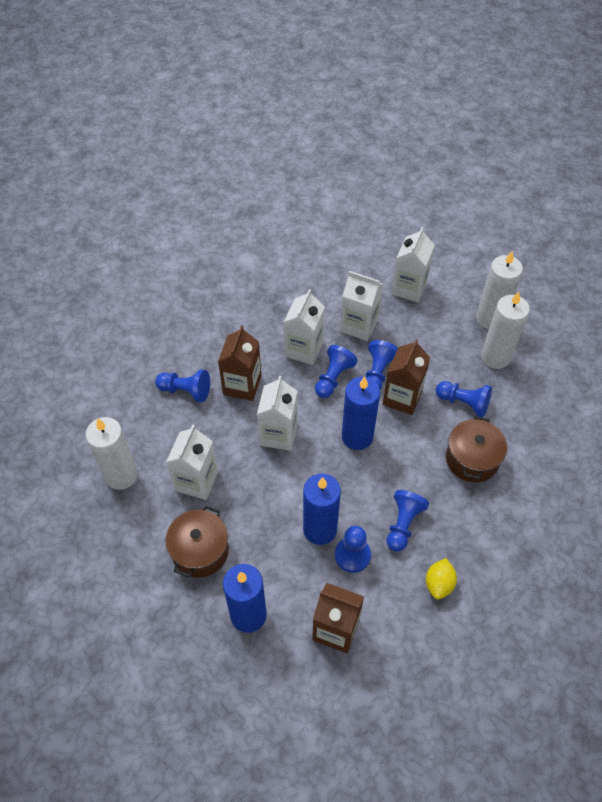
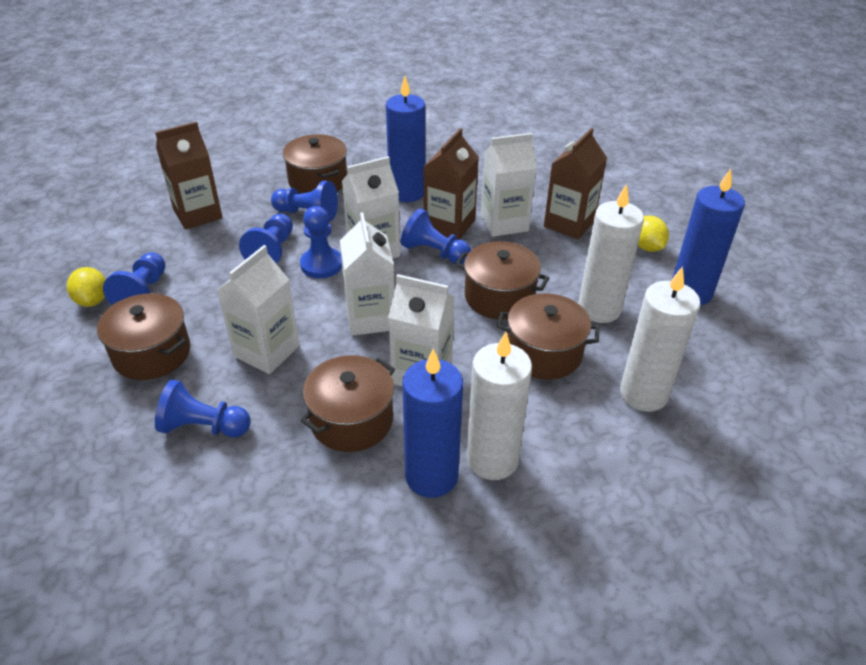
brown pot: [166,506,229,578] [446,416,507,483] = 2 -> [97,293,190,380] [283,134,347,194] [300,355,395,452] [455,241,549,319] [497,293,600,380] = 5
yellow lemon: [426,558,457,599] = 1 -> [67,267,106,307] [638,215,669,252] = 2

